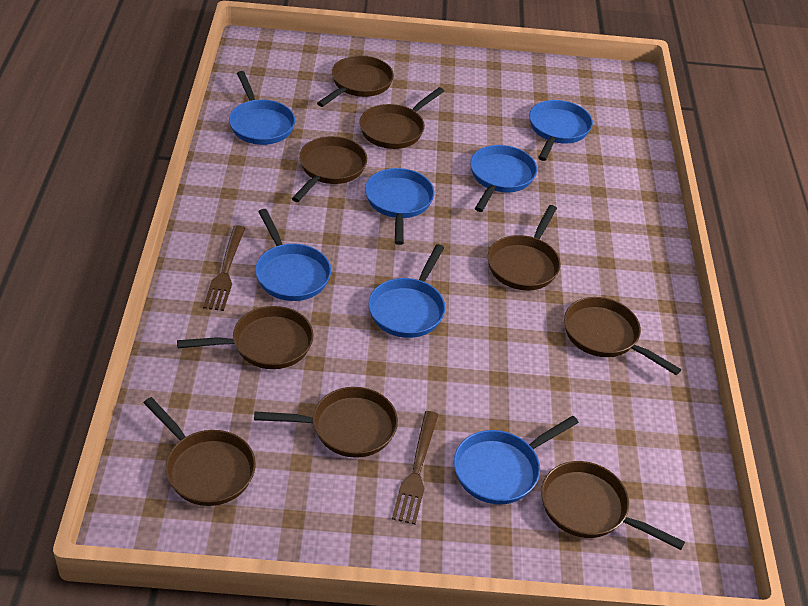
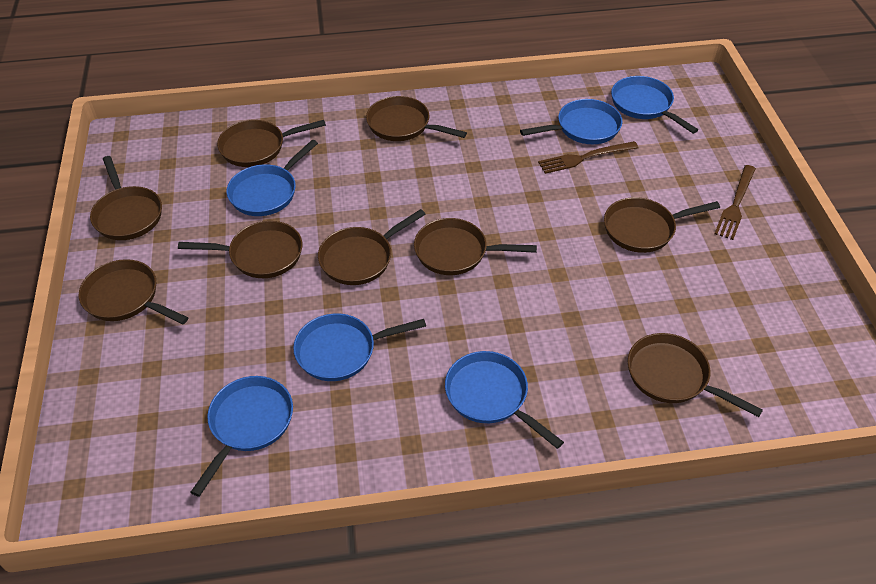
blue pan: [229,71,295,145] [255,209,331,301] [365,168,435,245] [368,244,445,338] [454,416,579,504] [470,145,537,212] [529,100,593,161] = 7 -> [190,376,293,497] [227,140,318,216] [293,314,426,381] [445,351,564,449] [520,99,623,144] [611,76,698,134] = 6

